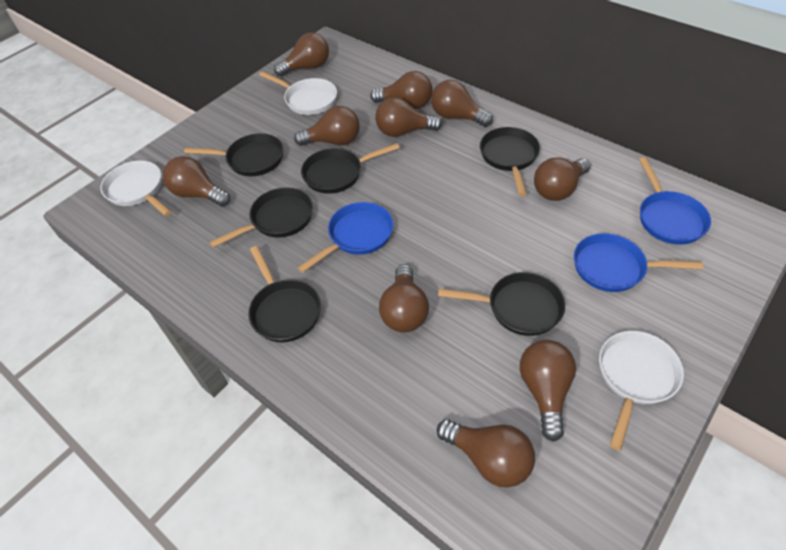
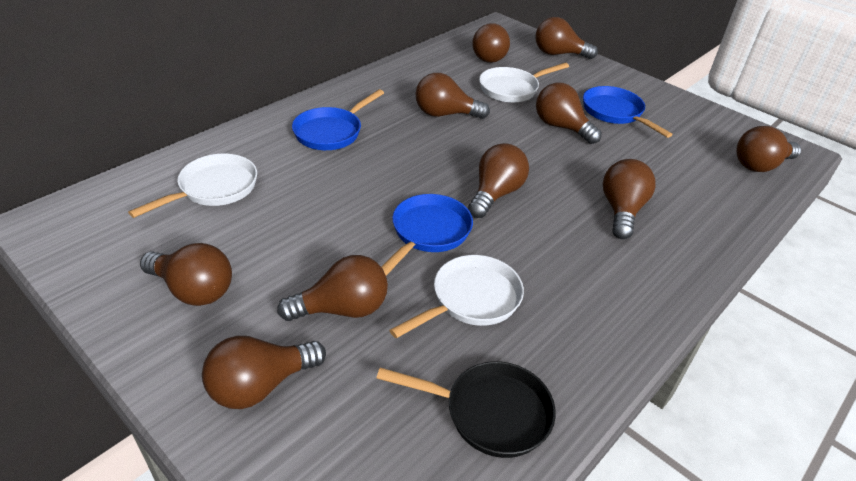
black pan: [184,133,284,176] [209,187,313,248] [248,246,321,342] [301,143,400,194] [438,272,565,336] [480,127,540,196] = 6 -> [376,361,556,458] = 1

